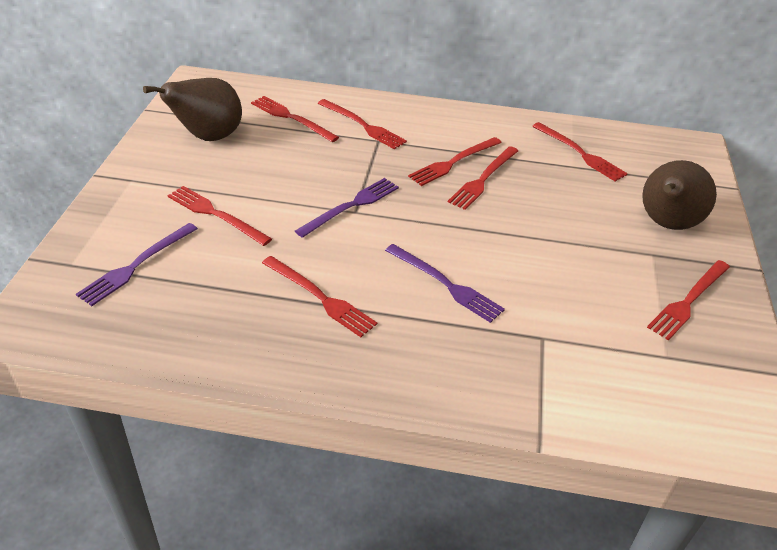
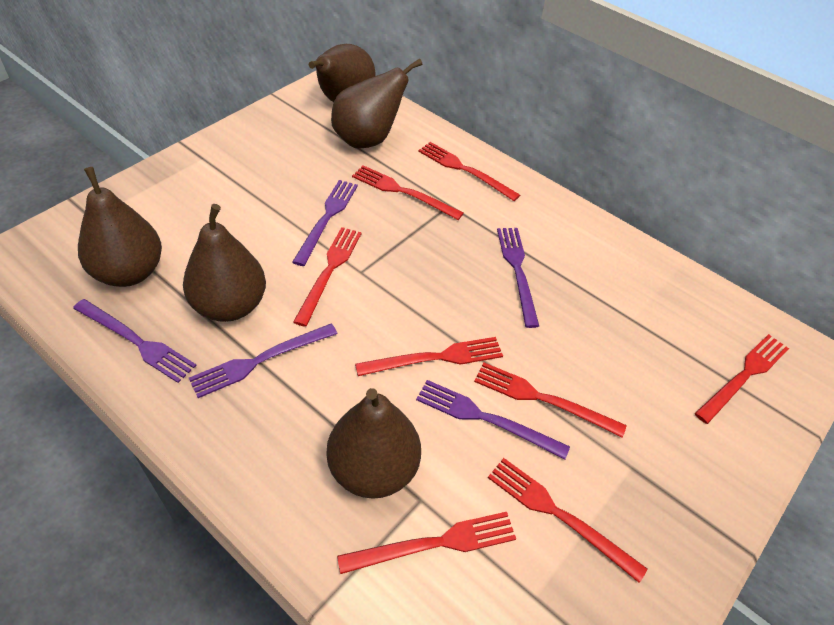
brown pear: [143,78,242,141] [642,160,717,230] = 2 -> [78,167,162,287] [183,204,266,322] [309,44,376,102] [327,388,421,499] [331,58,423,149] = 5
purple fork: [76,223,198,306] [295,178,399,238] [385,244,505,323] = 3 -> [73,299,197,383] [189,323,338,398] [292,180,358,266] [416,380,570,460] [497,228,539,328] = 5

